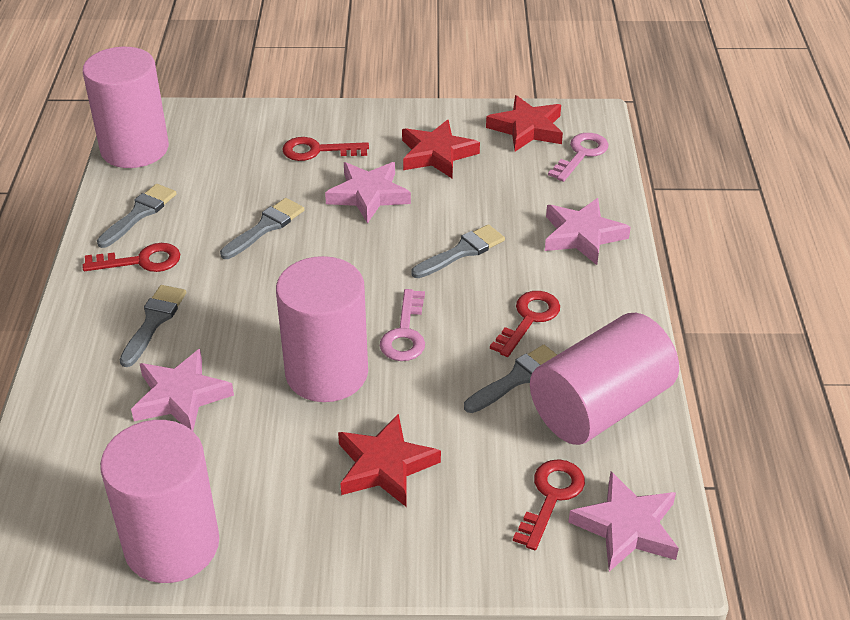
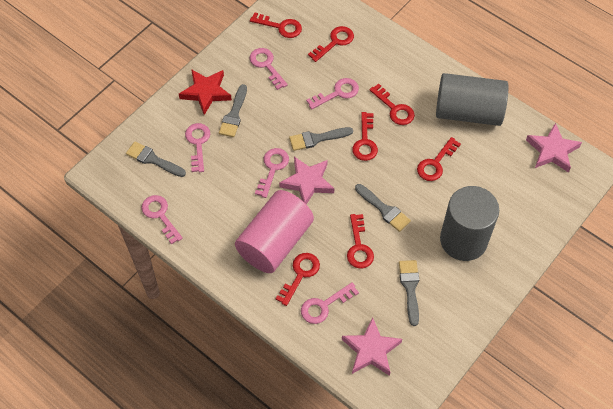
grey cylinder: none = 0 -> [436,73,508,126] [440,186,499,261] = 2
pink cylinder: [83,47,169,168] [100,420,219,583] [276,256,368,402] [530,313,679,445] = 4 -> [235,190,314,273] = 1
pink key: [380,289,425,361] [548,133,609,182] = 2 -> [141,195,183,245] [185,123,210,172] [249,48,288,90] [255,148,289,198] [301,282,359,324] [306,78,359,109] = 6
pink star: [131,349,234,431] [325,162,411,224] [545,198,631,265] [569,471,679,572] = 4 -> [279,157,334,205] [342,317,402,376] [526,123,582,173] = 3
red key: [83,243,180,272] [282,137,369,161] [490,291,560,357] [513,459,585,550] = 4 -> [250,12,302,38] [276,253,320,306] [308,26,354,62] [347,214,374,268] [352,112,378,161] [369,84,415,125] [417,137,461,181] = 7
red star: [338,414,441,507] [402,120,480,178] [486,95,563,151] = 3 -> [179,69,232,115] = 1

